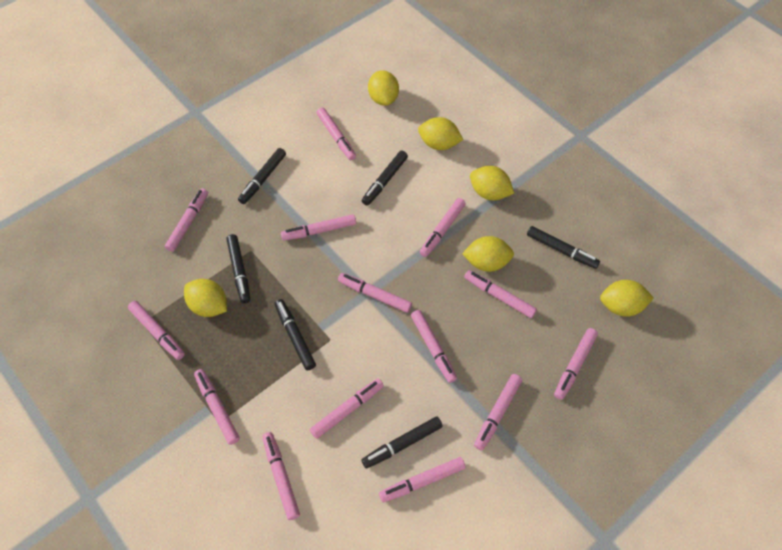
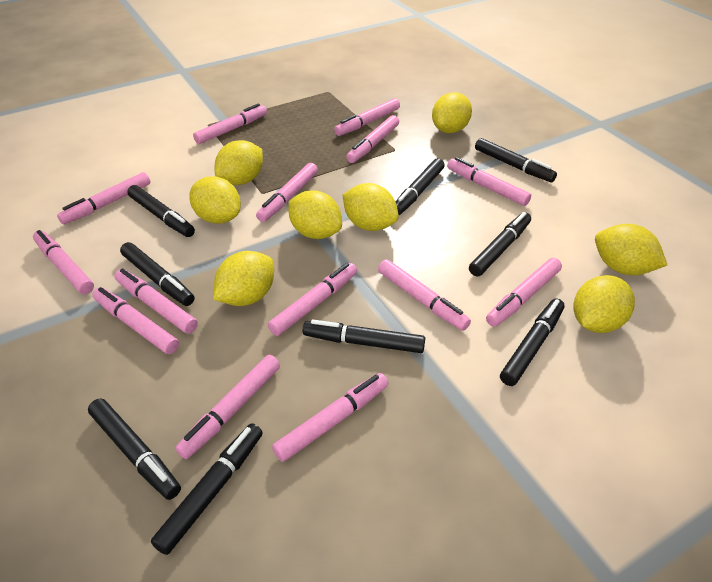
black marker: [226,234,250,304] [238,148,286,204] [275,299,316,370] [361,417,443,469] [362,151,408,206] [527,226,600,269] = 6 -> [88,398,181,500] [120,242,194,306] [127,185,195,237] [151,423,263,555] [303,320,425,353] [396,158,445,215] [469,212,531,276] [475,138,557,182] [500,299,565,386] = 9
yellow lemon: [184,279,227,317] [368,70,399,106] [418,117,463,150] [462,236,514,272] [470,166,514,201] [600,280,654,317] = 6 -> [189,176,241,224] [213,251,274,306] [215,140,263,185] [288,190,342,239] [343,183,399,231] [432,92,472,133] [574,275,635,333] [595,224,667,275] = 8

